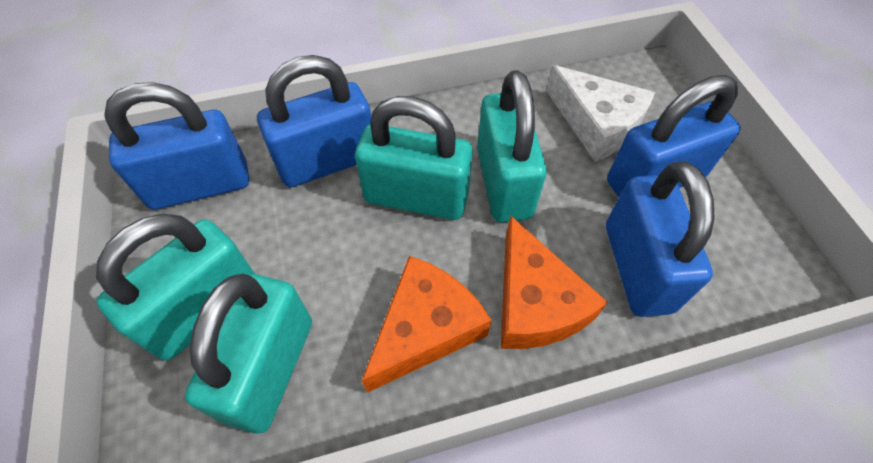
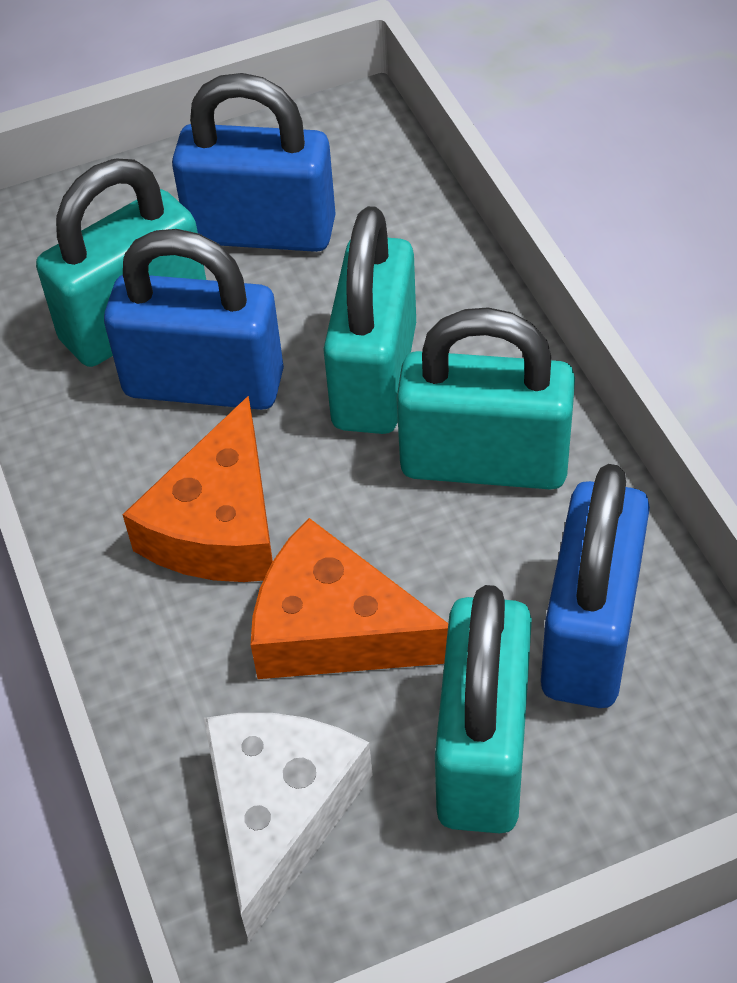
blue padlock: [105,82,249,209] [257,55,371,187] [606,161,715,317] [607,75,741,197] = 4 -> [104,229,284,410] [172,73,336,252] [541,464,650,708] = 3

